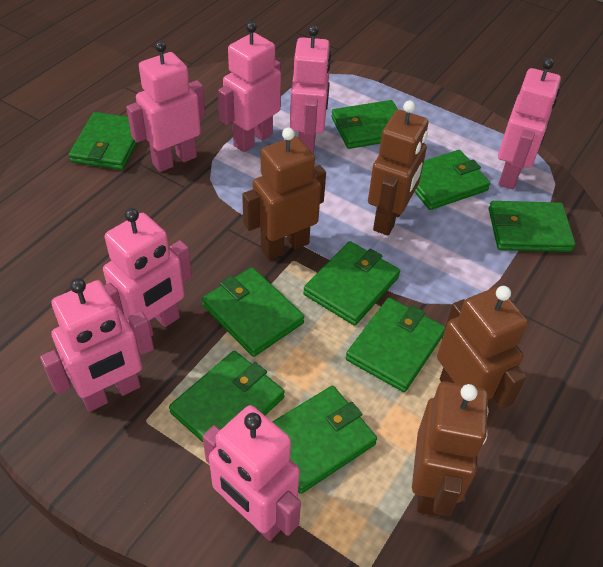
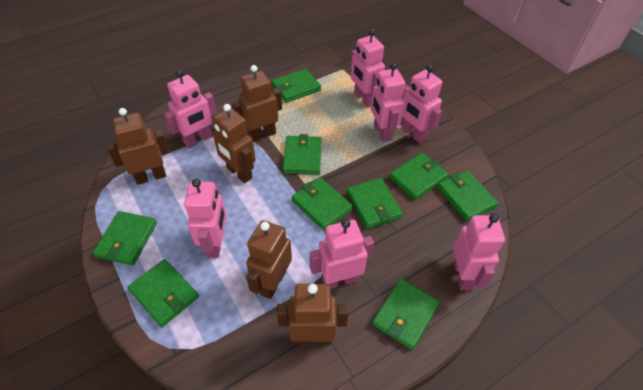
brown robot: [242,128,326,260] [368,101,429,236] [412,381,489,516] [437,286,528,409] = 4 -> [106,108,170,185] [212,104,256,183] [232,65,282,142] [246,220,292,299] [277,284,349,345] = 5

